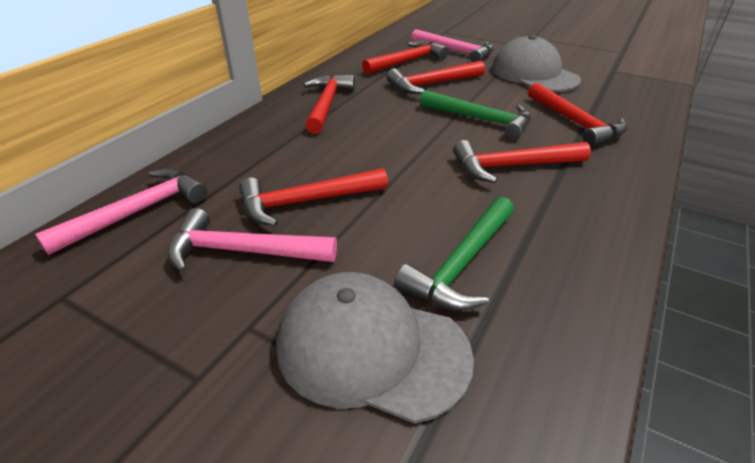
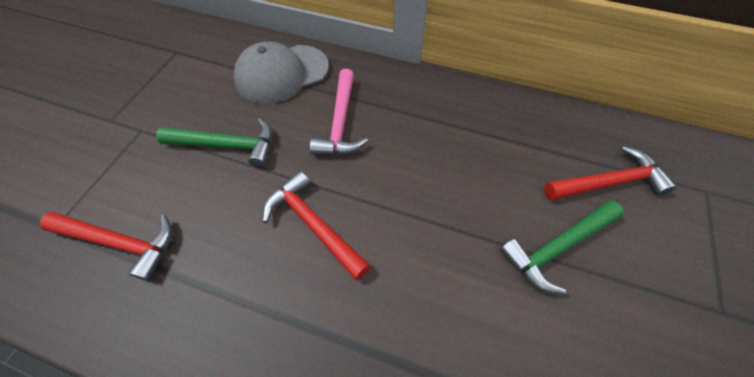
grey cap: [276,272,474,424] [492,35,581,92] = 2 -> [233,42,329,104] = 1
pink hammer: [35,168,207,255] [167,208,337,273] [411,29,494,62] = 3 -> [310,69,368,155] = 1
red hammer: [239,168,388,226] [303,75,355,134] [362,41,449,74] [386,61,485,94] [453,140,591,183] [528,83,627,147] = 6 -> [39,212,172,281] [263,171,371,280] [544,146,676,200] = 3

